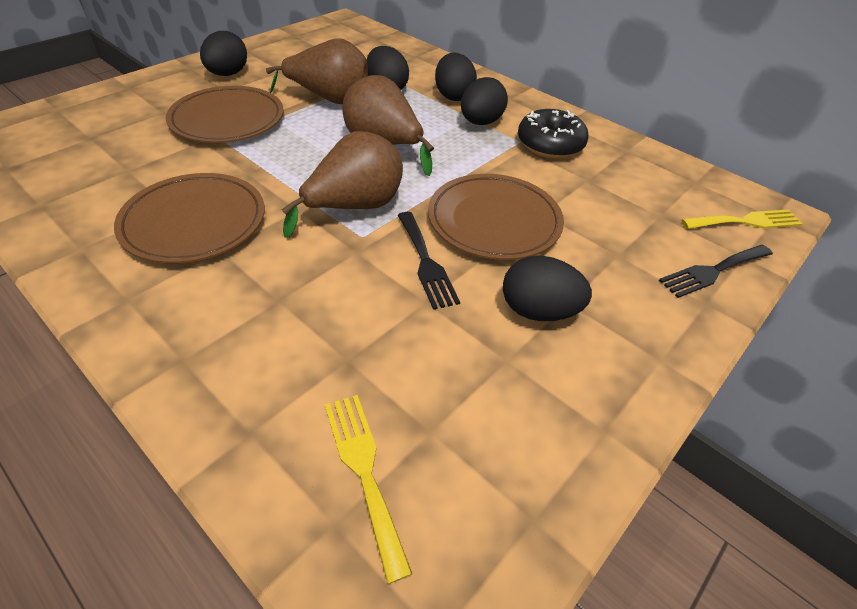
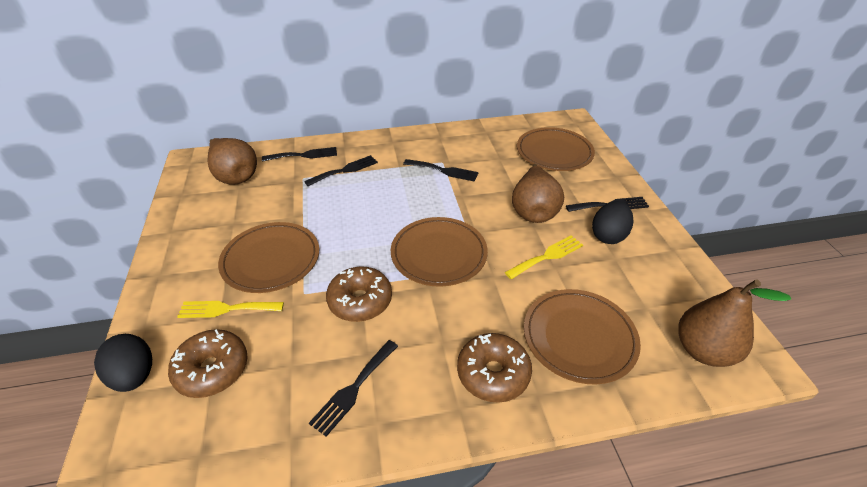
black donut: [518,109,588,159] = 1 -> none = 0
black egg: [200,31,247,76] [367,46,409,90] [435,52,477,101] [461,77,508,125] [503,256,592,321] = 5 -> [94,334,152,392] [592,201,633,244] = 2
black fork: [398,212,460,310] [659,245,773,298] = 2 -> [262,147,337,162] [304,155,378,186] [309,340,398,437] [403,159,479,182] [566,197,649,212] = 5
brown donut: none = 0 -> [168,329,247,398] [326,266,392,322] [457,333,532,403] = 3
brown plate: [114,173,265,263] [166,86,284,143] [428,174,564,260] = 3 -> [218,222,319,293] [391,217,488,287] [517,127,595,171] [524,289,641,385] = 4

